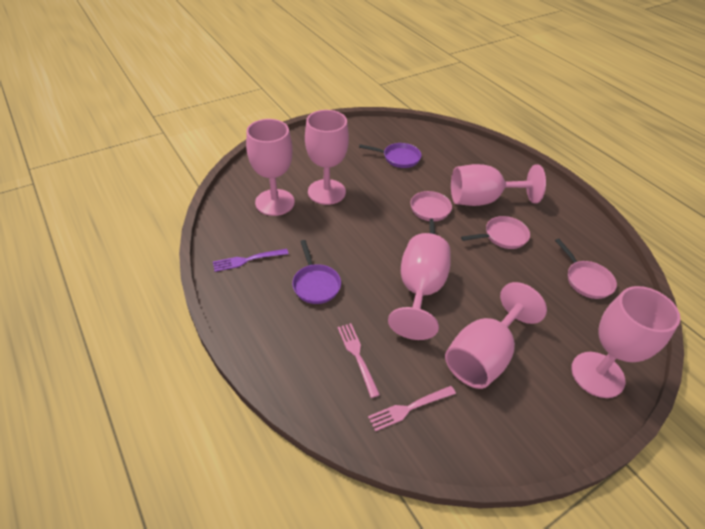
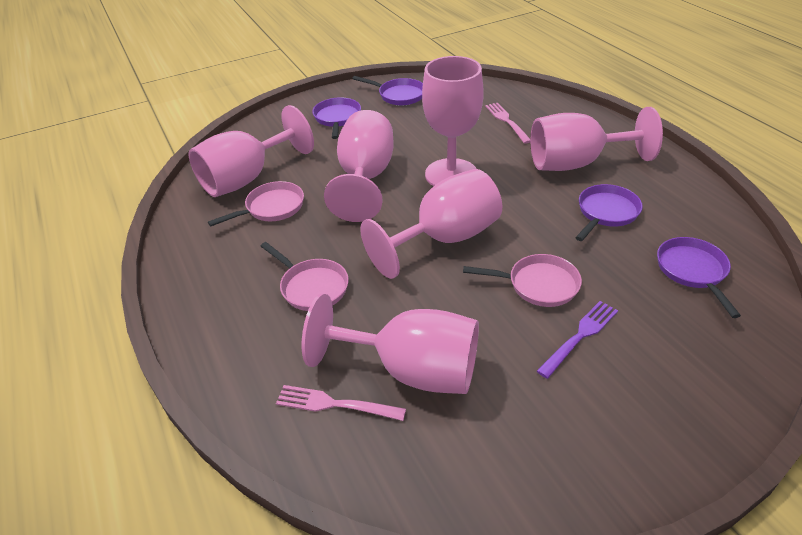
purple pan: [292,240,341,304] [359,143,421,168] = 2 -> [312,97,361,139] [352,76,423,105] [575,184,643,241] [657,237,741,318] = 4

